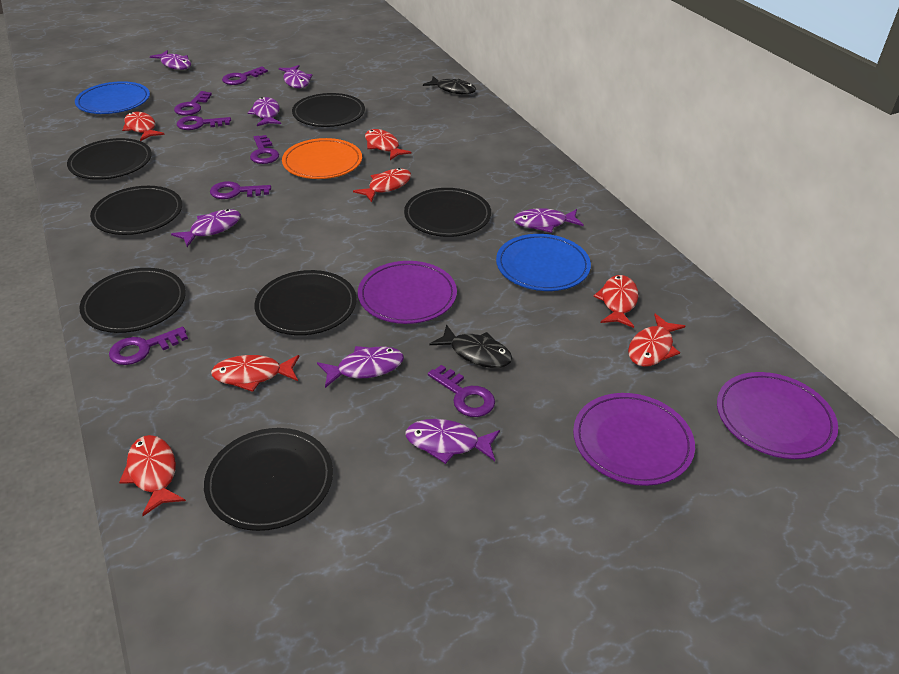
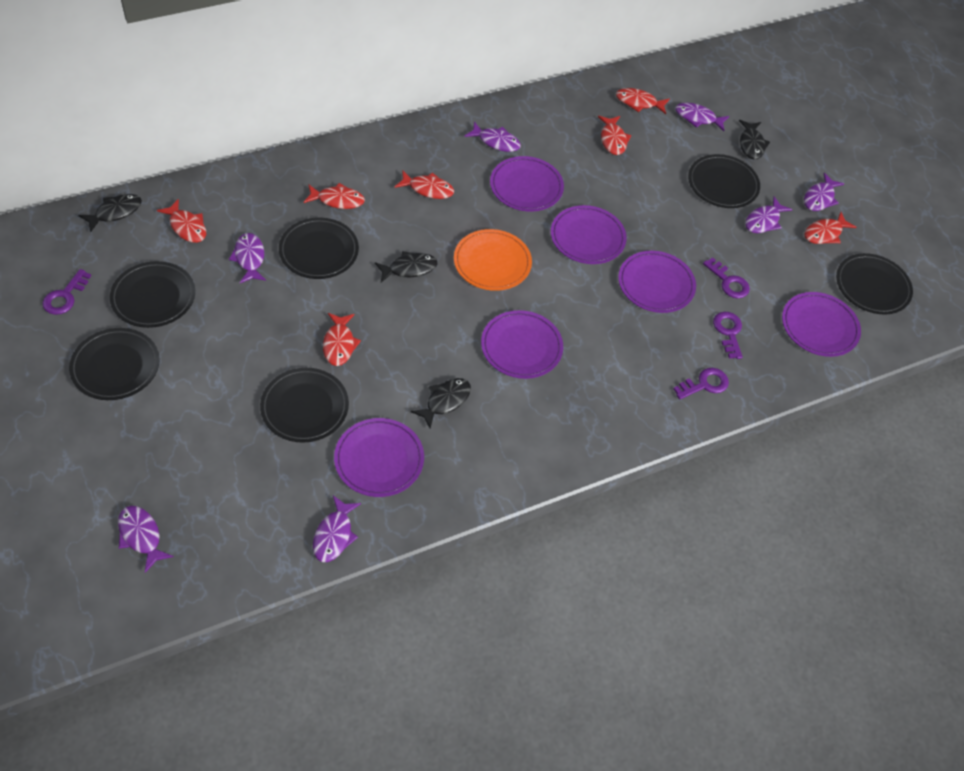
black fish: [423,76,476,94] [429,324,512,368] = 2 -> [78,194,142,232] [375,251,437,282] [411,378,471,428] [739,120,770,159] = 4
black plate: [67,138,152,180] [80,268,186,333] [90,186,182,235] [204,428,333,531] [254,270,357,335] [292,93,365,127] [404,188,491,237] = 7 -> [69,328,160,400] [110,261,195,328] [260,368,349,443] [279,217,359,279] [688,154,760,208] [836,253,913,315] = 6
blue plate: [75,81,150,114] [496,234,591,291] = 2 -> none = 0
purple key: [109,327,188,365] [174,91,212,116] [177,116,231,130] [210,181,271,199] [222,66,268,85] [250,135,279,164] [428,365,495,417] = 7 -> [42,269,91,315] [673,368,729,399] [703,257,750,298] [713,312,743,359] = 4
purple plate: [358,261,457,324] [573,393,695,486] [717,372,838,459] = 3 -> [334,418,424,497] [481,310,563,379] [490,156,564,212] [551,205,627,264] [618,251,696,313] [782,292,861,357] = 6

